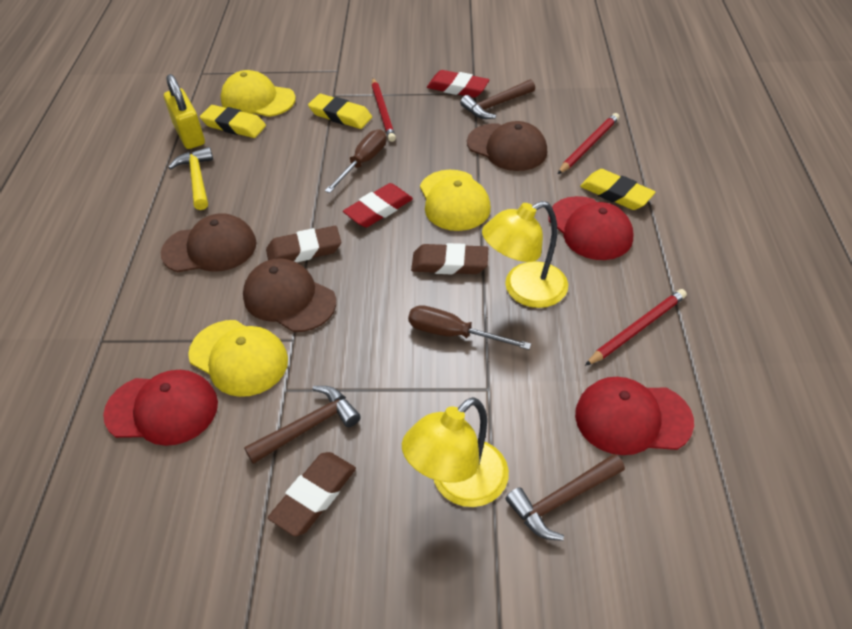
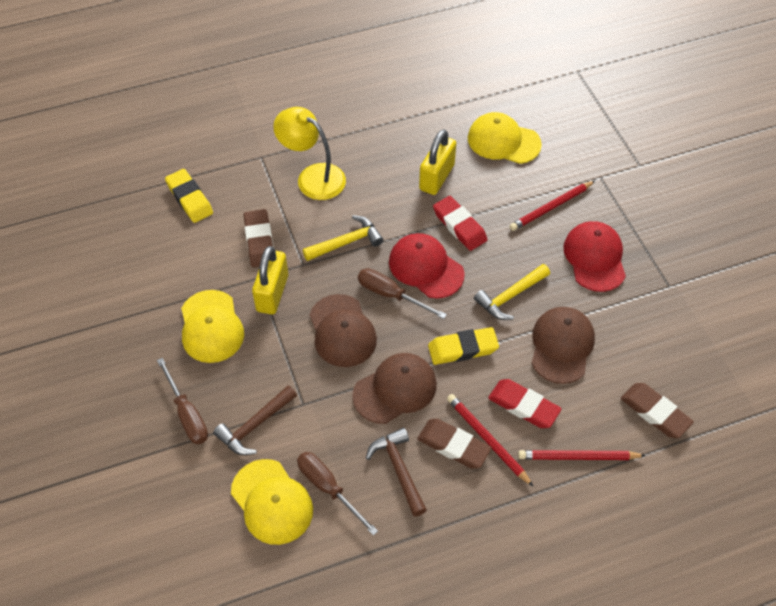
brown hammer: [244,386,361,464] [460,79,535,119] [506,454,625,541] = 3 -> [213,385,297,455] [366,428,427,517] = 2
brown screwdriver: [325,129,386,193] [408,305,531,350] = 2 -> [157,358,208,444] [297,452,378,536] [358,268,447,319] = 3
red cap: [103,370,218,446] [548,196,634,260] [575,377,694,455] = 3 -> [389,233,465,299] [563,221,626,292] = 2
yellow eraser: [200,105,266,138] [308,94,372,129] [580,169,656,210] = 3 -> [165,169,213,223] [428,327,499,365] = 2
yellow hammer: [168,147,213,210] = 1 -> [303,215,383,261] [474,264,550,320] = 2
yellow lamp: [402,397,509,507] [482,201,568,308] = 2 -> [273,107,346,200] = 1
yellow padlock: [164,74,205,149] = 1 -> [252,246,288,315] [419,129,456,195] = 2

